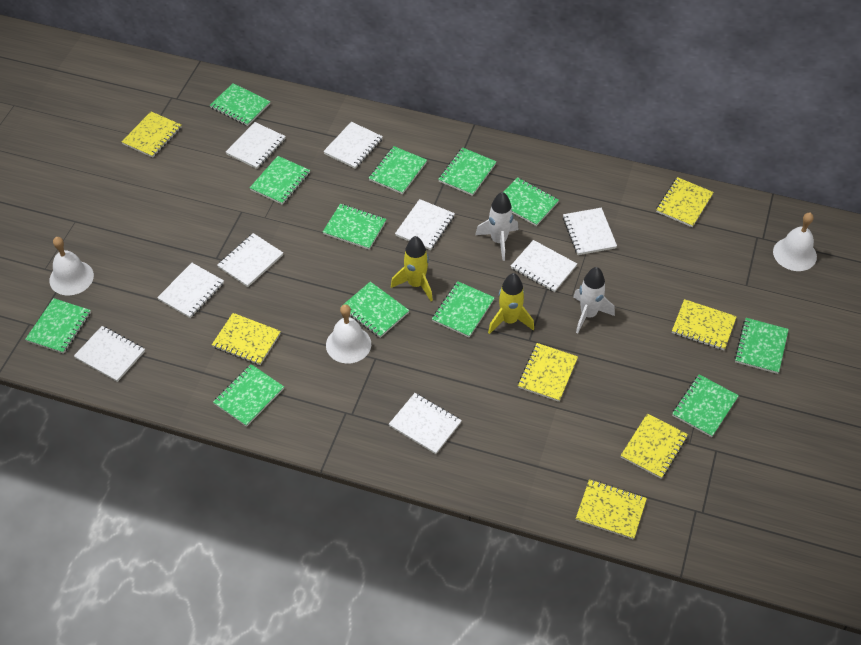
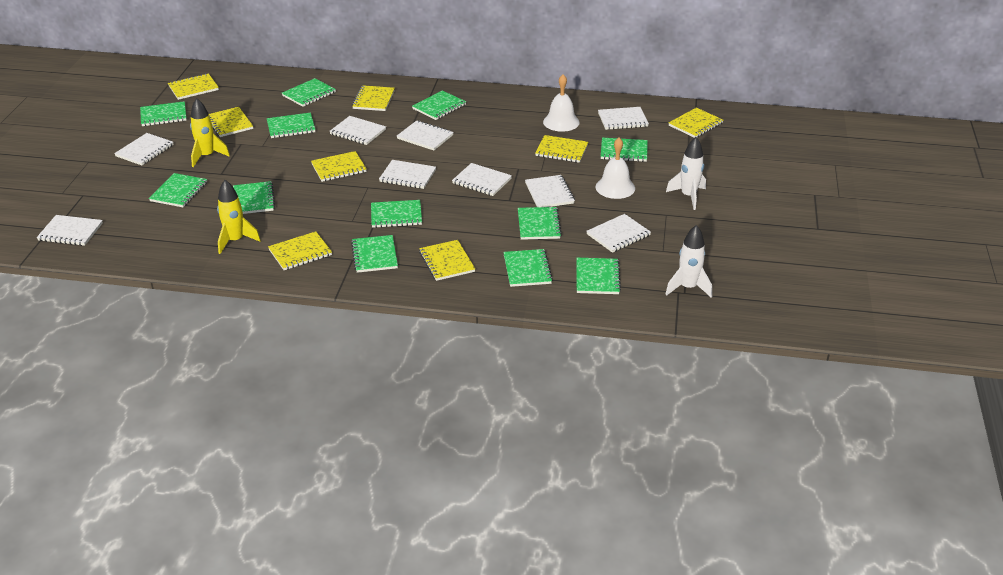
white bell: [49,237,94,296] [326,304,371,364] [773,213,817,271] = 3 -> [543,74,580,132] [595,138,635,199] = 2
yellow notebook: [121,112,182,158] [212,313,281,365] [518,343,578,402] [576,479,647,540] [621,413,688,479] [656,177,714,227] [672,299,737,350] = 7 -> [168,73,219,100] [209,107,253,137] [268,231,332,270] [311,151,367,182] [352,85,395,111] [419,240,475,281] [535,135,588,163] [669,107,723,138] = 8

